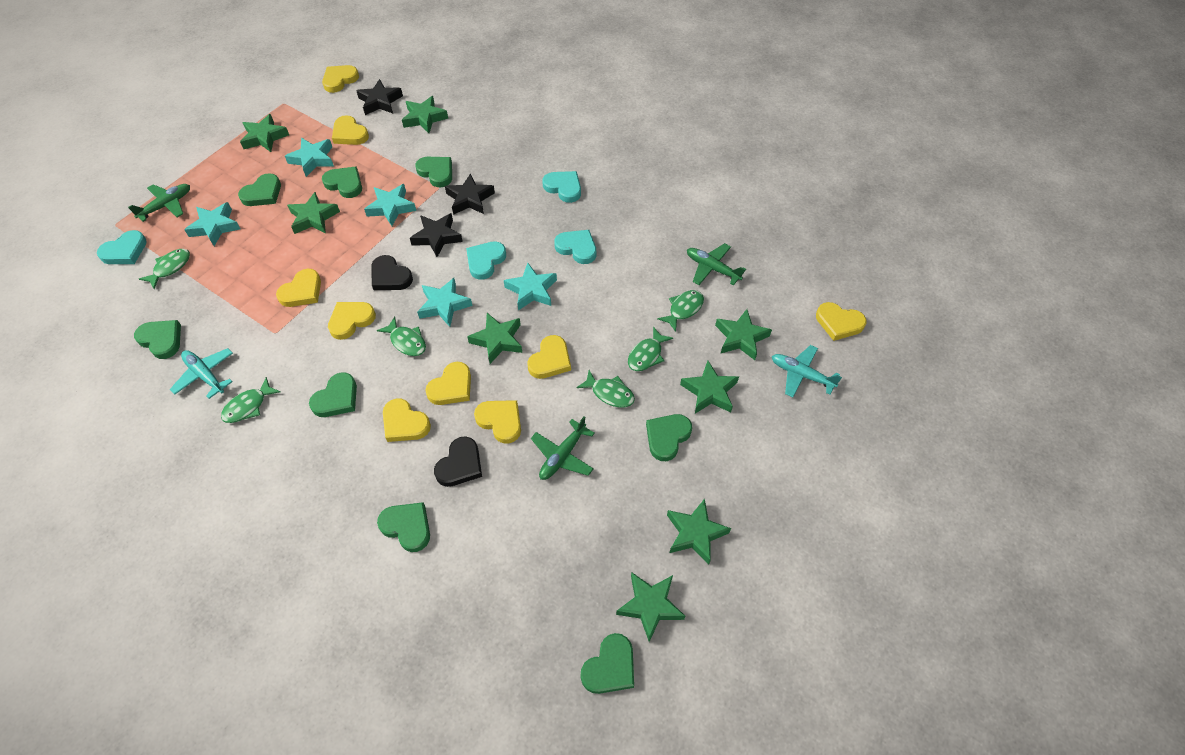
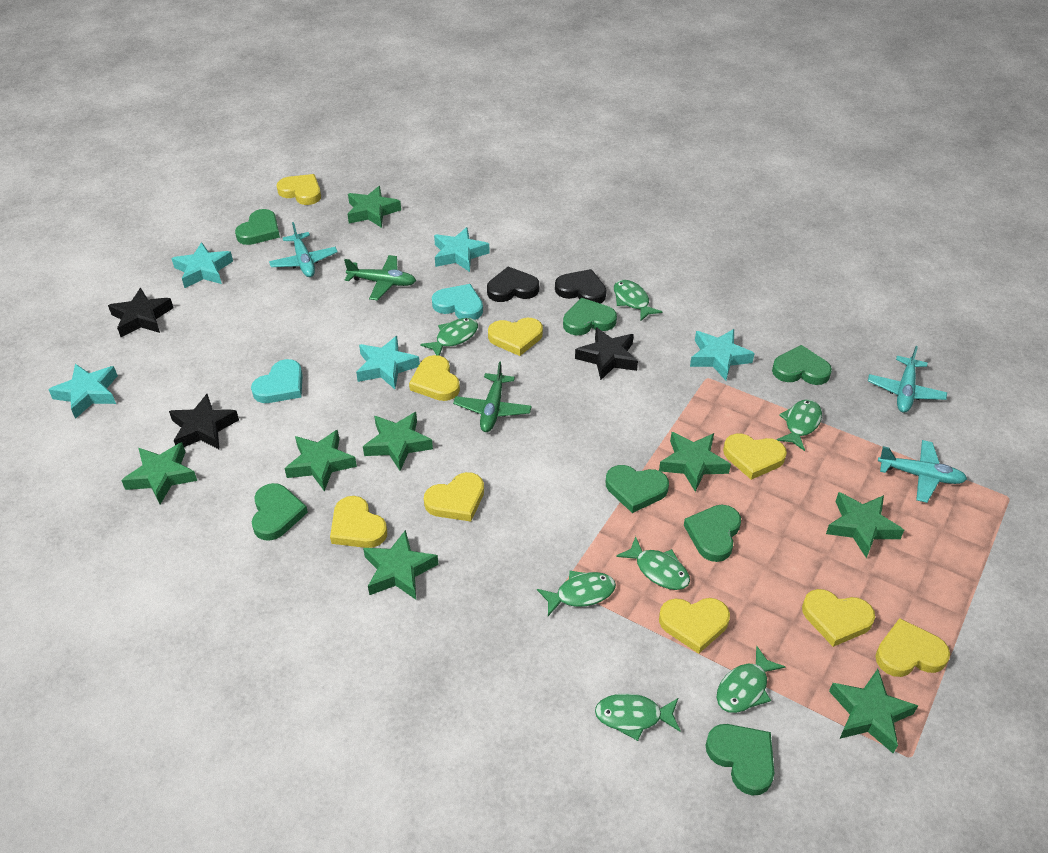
green fish: [139,249,190,289] [221,377,281,423] [377,316,426,356] [577,370,635,408] [628,327,673,371] [657,290,704,332] = 6 -> [420,318,478,356] [537,571,616,616] [595,693,681,741] [614,280,662,321] [616,536,690,590] [717,646,786,713] [777,399,822,451] = 7
green heart: [134,320,181,359] [238,173,281,206] [309,372,357,417] [322,167,362,198] [377,502,430,552] [415,157,452,187] [580,633,634,694] [646,414,692,461] = 8 -> [235,209,280,245] [252,483,308,541] [563,298,617,335] [606,465,669,513] [684,505,741,562] [705,724,774,795] [772,345,832,385] = 7
green plane: [128,184,190,222] [531,416,595,480] [687,243,746,286] = 3 -> [344,255,416,300] [453,361,532,432] = 2
turquoise heart: [97,230,147,264] [466,241,506,280] [542,171,581,203] [554,230,596,264] = 4 -> [251,359,303,403] [432,284,483,320] = 2
turquoise plane: [170,348,233,399] [772,345,842,397] = 2 -> [269,222,338,277] [868,346,947,413] [878,440,967,503] = 3

